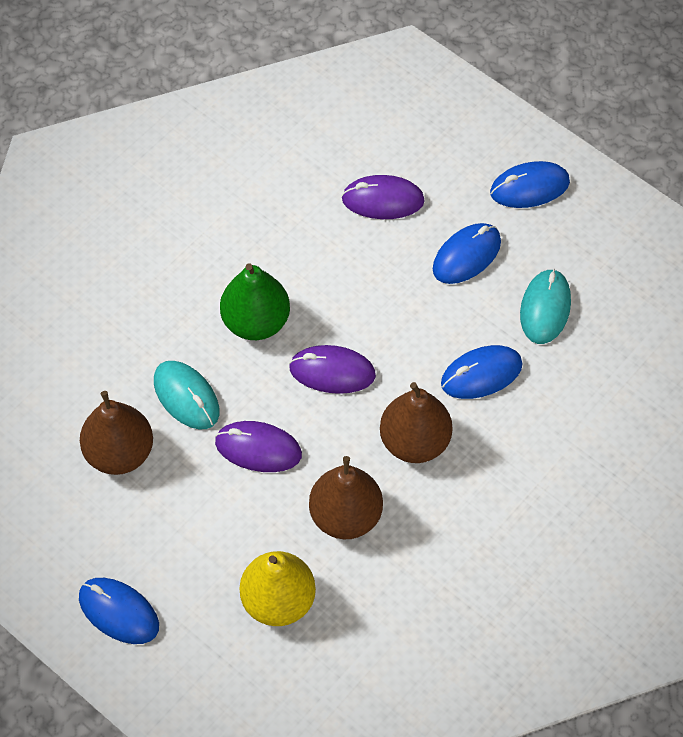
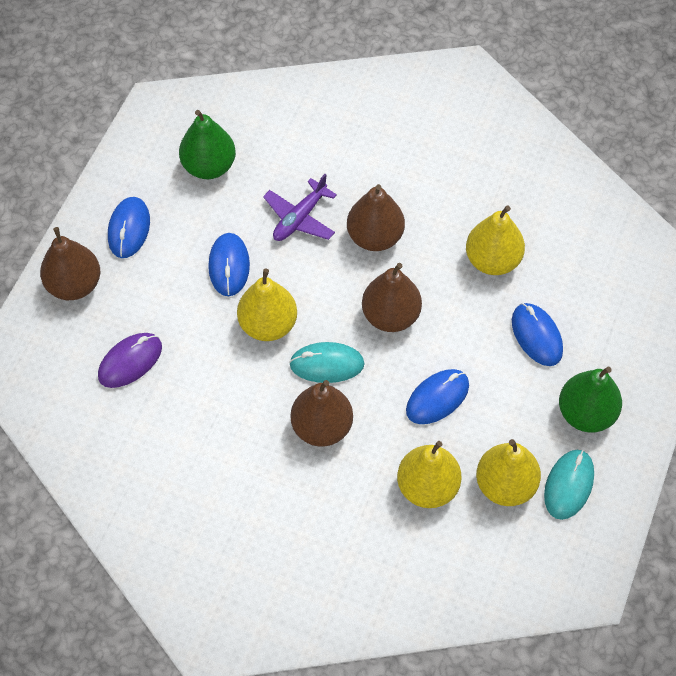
brown pear: [80,391,153,475] [309,456,383,539] [380,382,452,463] = 3 -> [40,227,100,300] [291,380,353,447] [347,184,405,251] [362,263,422,332] = 4
green pear: [220,263,290,340] = 1 -> [179,110,236,179] [559,367,622,433] = 2
purple mouse: [215,421,302,472] [289,345,376,394] [341,175,425,219] = 3 -> [98,333,162,388] = 1
purple plane: none = 0 -> [263,174,337,241] = 1
yellow pear: [240,551,316,626] = 1 -> [237,269,297,341] [397,441,461,508] [466,205,525,275] [476,439,541,506] = 4

